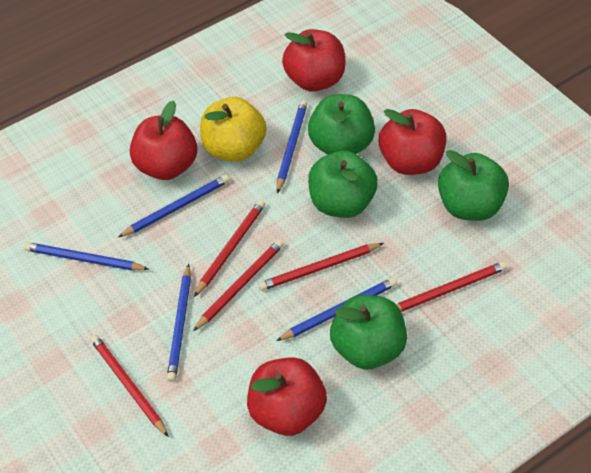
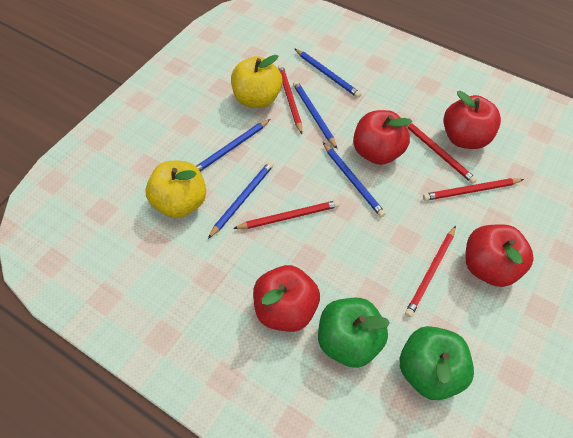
green apple: [308,94,375,155] [308,150,378,218] [330,295,407,370] [438,150,509,221] = 4 -> [318,298,390,368] [399,326,474,400] = 2
yellow apple: [200,97,266,162] = 1 -> [146,161,206,218] [231,55,282,108] = 2

